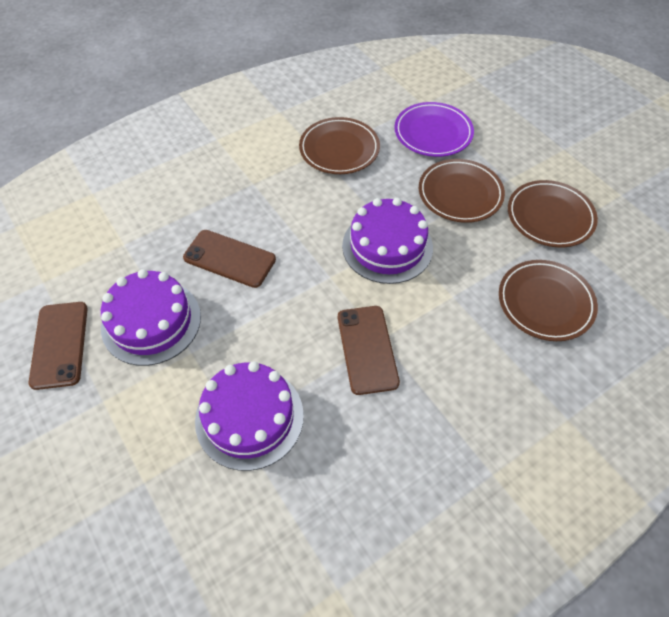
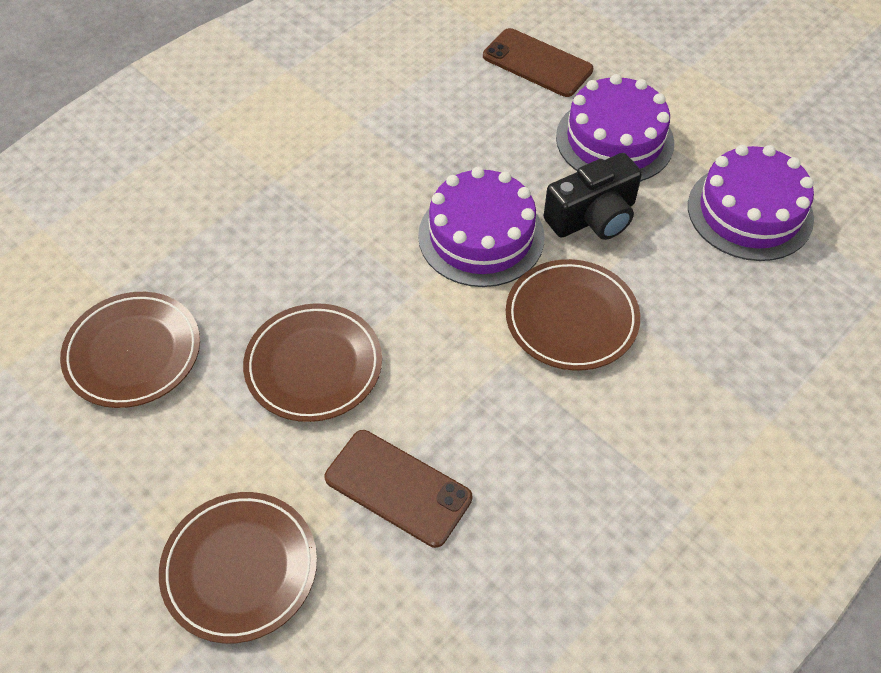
black camera: none = 0 -> [544,153,642,240] = 1
brown phone: [29,302,88,390] [183,230,276,288] [338,306,400,395] = 3 -> [324,430,472,548] [483,28,593,97] = 2
purple plate: [394,102,474,157] = 1 -> none = 0

